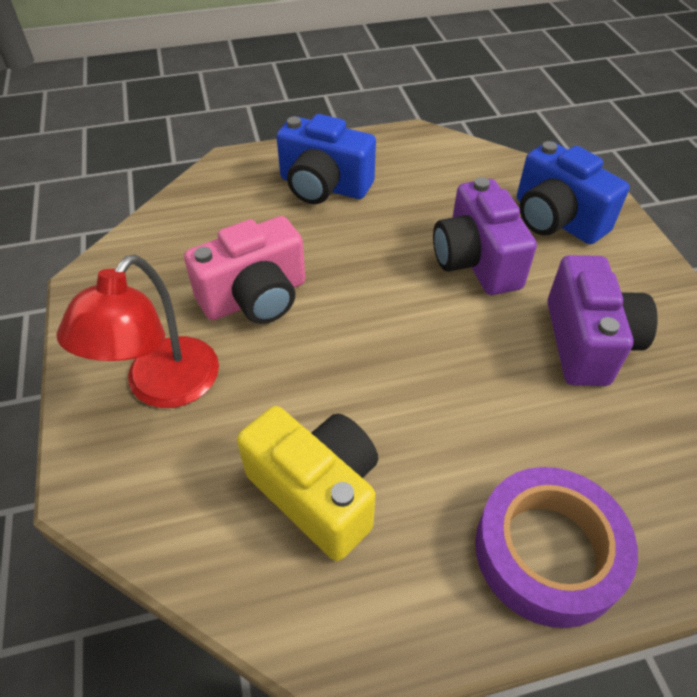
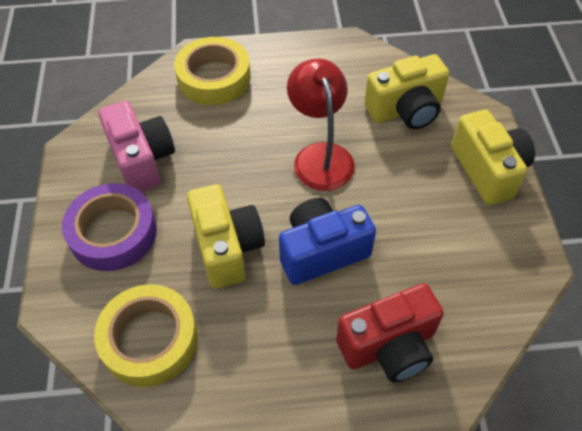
blue camera: [277,114,376,204] [517,141,630,244] = 2 -> [279,198,376,285] = 1
purple camera: [433,177,537,295] [547,255,658,386] = 2 -> none = 0
red camera: none = 0 -> [336,283,444,382] = 1
yellow camera: [237,406,378,561] = 1 -> [187,184,265,289] [364,54,450,129] [451,110,535,205] = 3
yellow tape: none = 0 -> [94,284,198,387] [174,37,251,105] = 2

